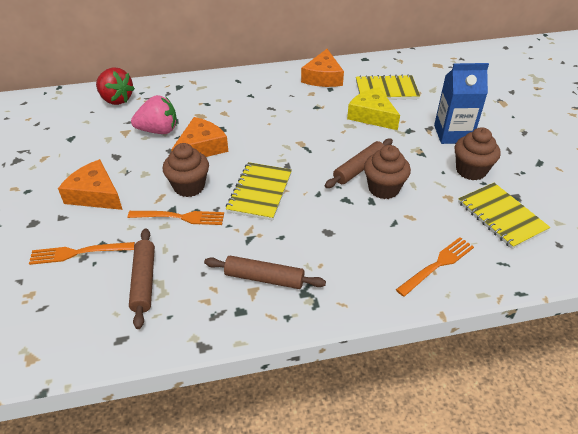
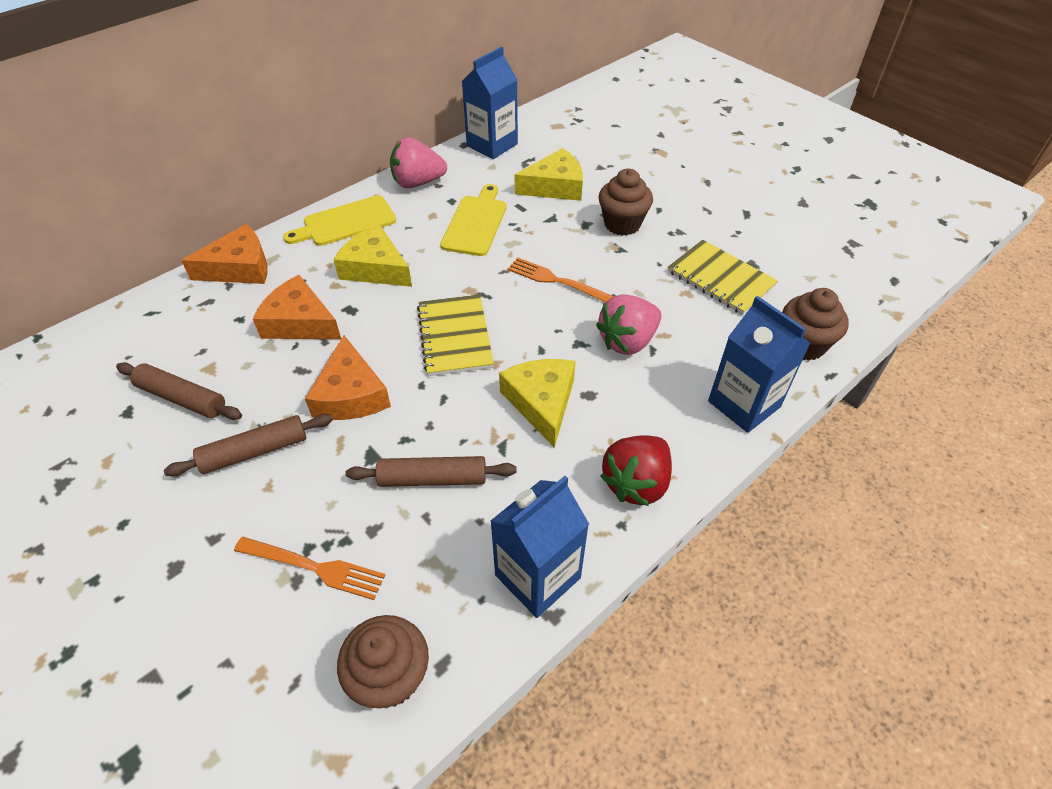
blue carton: [434,63,489,144] = 1 -> [462,46,518,159] [490,476,589,618] [708,296,810,433] = 3
orange fork: [29,242,135,265] [128,211,224,225] [396,237,474,297] = 3 -> [234,537,385,600] [508,257,614,303] = 2
pink strawberry: [131,95,177,134] = 1 -> [390,137,447,188] [596,294,661,355] = 2
yellow cheese: [347,87,400,130] = 1 -> [333,224,412,287] [499,359,576,448] [515,148,583,201] = 3
yellow cutting board: none = 0 -> [283,195,396,246] [440,184,507,256] = 2
yellow notebook: [226,162,292,221] [356,74,420,100] [458,183,550,249] = 3 -> [417,294,494,376] [668,240,778,315] = 2

